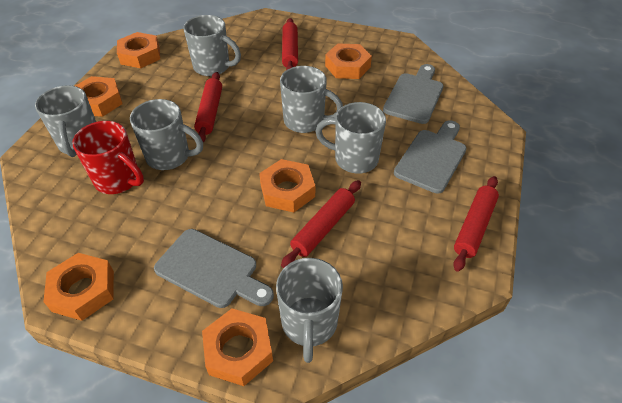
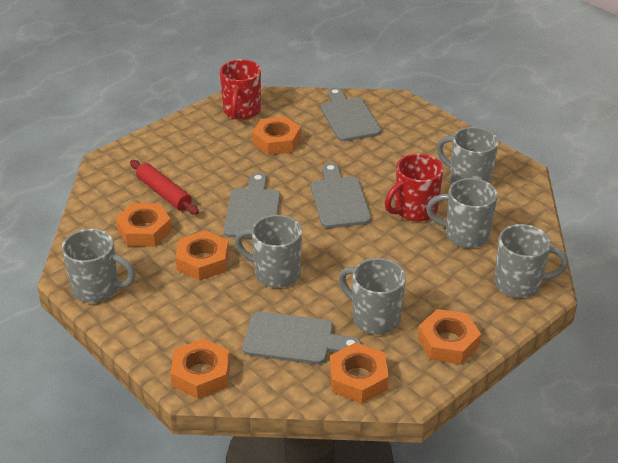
grey cutting board: [154,229,274,308] [383,64,443,124] [394,120,467,194] = 3 -> [224,172,280,238] [242,312,361,364] [311,163,371,228] [321,88,381,141] = 4
red mug: [72,121,144,194] = 1 -> [219,59,261,120] [385,154,444,222] = 2
red rolling pin: [194,72,222,142] [281,180,361,268] [282,18,298,70] [453,176,499,272] = 4 -> [130,160,199,215] = 1

